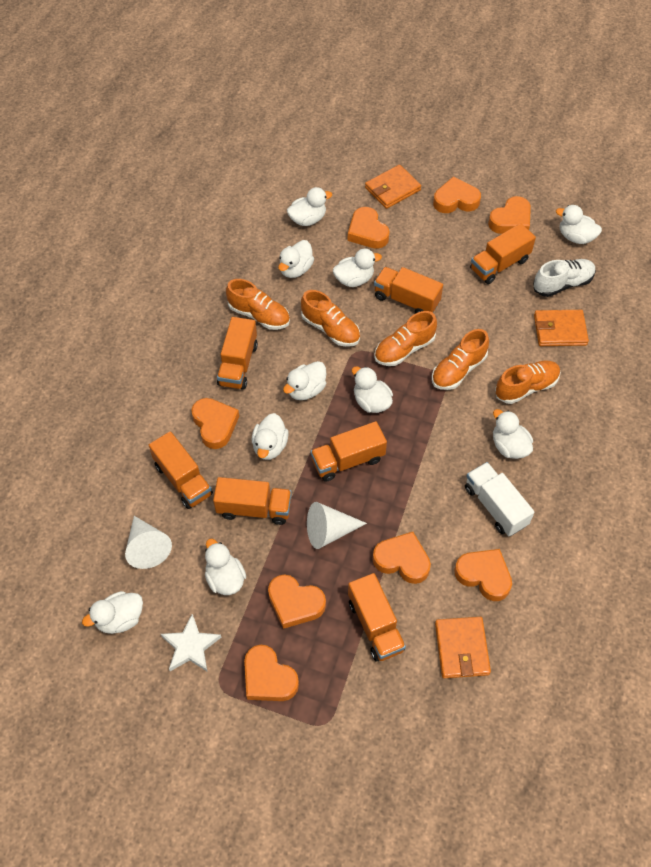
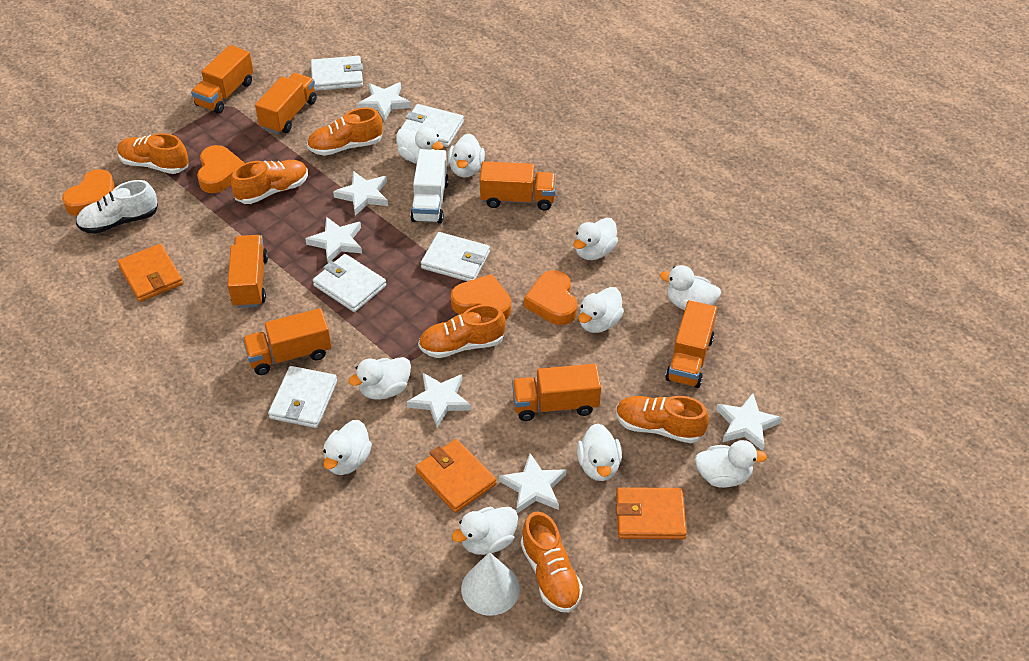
orange heart: [191,398,239,449] [244,645,299,701] [268,575,326,629] [347,207,390,249] [373,532,431,584] [433,177,481,213] [454,549,512,601] [488,196,531,234] = 8 -> [62,169,115,216] [197,145,245,193] [451,274,511,320] [524,270,577,325] = 4
orange shoe: [226,279,290,330] [301,290,360,347] [374,311,437,366] [432,329,489,390] [495,361,561,404] = 5 -> [117,133,189,174] [231,160,308,204] [307,108,383,156] [418,304,506,358] [521,511,583,612] [616,396,709,443] = 6
white cone: [125,516,172,569] [307,502,367,549] = 2 -> [461,552,520,616] = 1
white star: [161,614,222,671] = 1 -> [305,217,362,263] [333,171,388,216] [358,82,411,121] [406,373,471,427] [499,453,566,513] [716,393,782,451] = 6
white wallet: none = 0 -> [268,366,337,428] [311,56,363,91] [313,254,386,312] [401,104,464,147] [421,232,490,281] = 5

